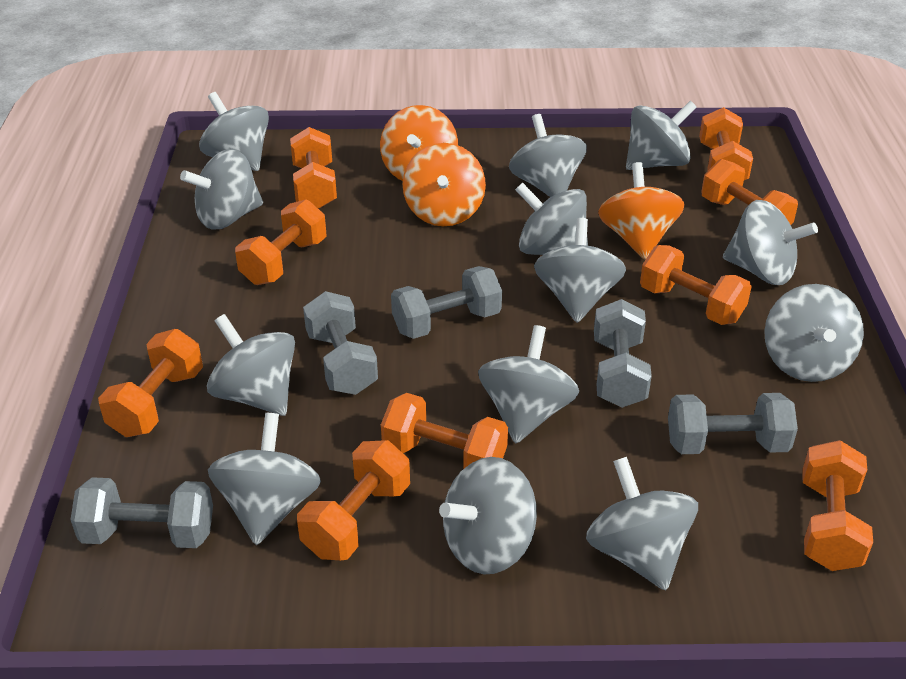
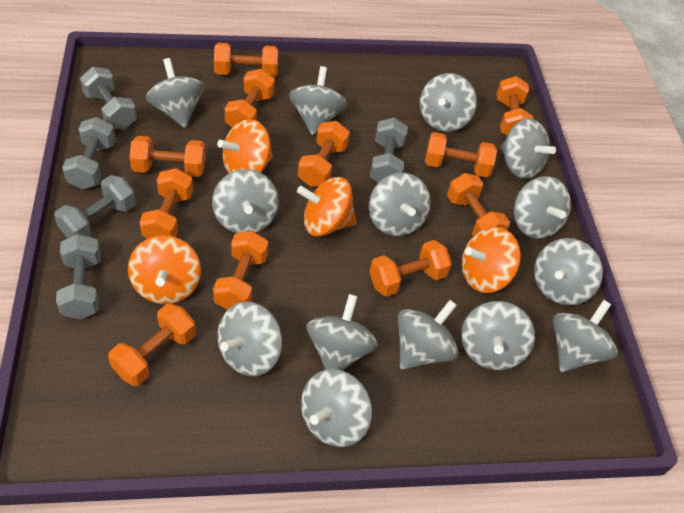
grey spinning top: [180,149,263,230] [199,92,269,171] [207,314,295,416] [208,413,321,545] [439,457,537,575] [478,325,579,443] [509,114,587,197] [515,182,588,255] [534,218,626,323] [586,457,698,590] [626,101,697,170] [723,200,818,285] [764,284,864,382] = 13 -> [146,58,205,128] [212,169,279,233] [217,302,282,376] [289,66,347,135] [301,369,372,447] [306,294,378,370] [369,173,431,236] [398,300,458,370] [419,73,477,132] [461,301,535,370] [501,119,556,179] [514,176,571,239] [534,238,603,306] [553,300,618,372] = 14
orange dumbbell: [98,329,203,437] [235,199,327,285] [290,127,337,209] [297,440,410,560] [381,393,508,469] [640,245,752,325] [699,107,753,180] [701,159,798,225] [802,440,873,571] = 9 -> [108,303,196,386] [129,136,206,177] [139,168,193,239] [213,231,268,310] [214,43,278,77] [225,69,275,128] [298,121,350,187] [369,240,452,297] [425,132,497,177] [447,173,510,236] [496,76,533,136] = 11
orange spinning top: [380,105,458,181] [403,143,486,226] [598,162,685,260] = 3 -> [128,235,201,304] [217,119,273,173] [297,177,357,236] [461,227,521,293] = 4

